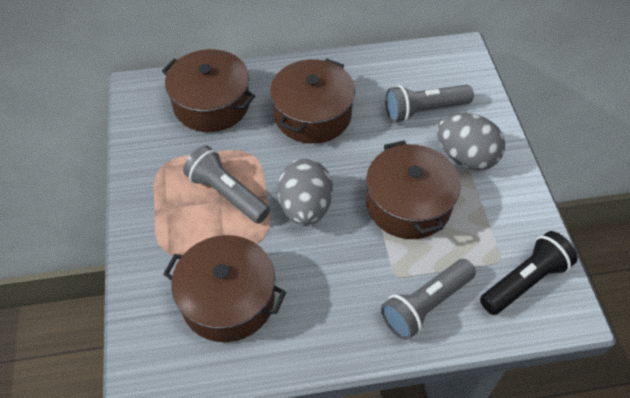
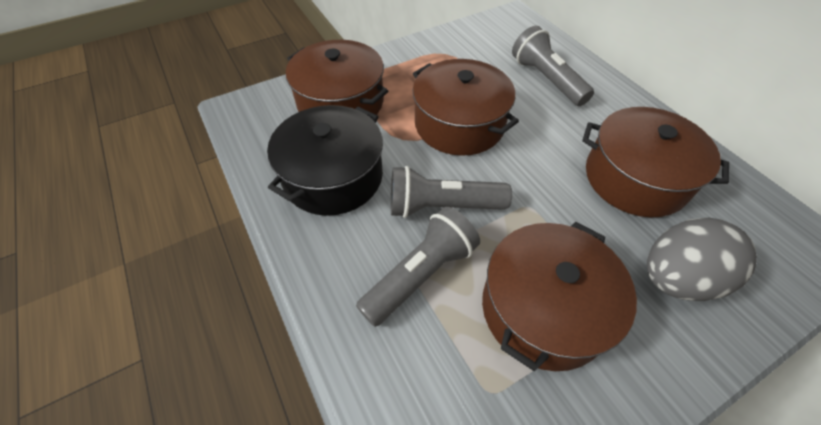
black flashlight: [480,231,577,315] = 1 -> none = 0
black pot: none = 0 -> [267,105,383,216] = 1
grey egg: [278,159,333,226] [437,113,505,171] = 2 -> [647,218,757,301] = 1

